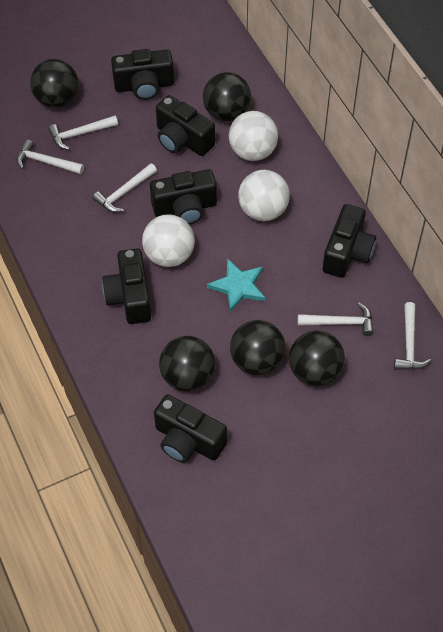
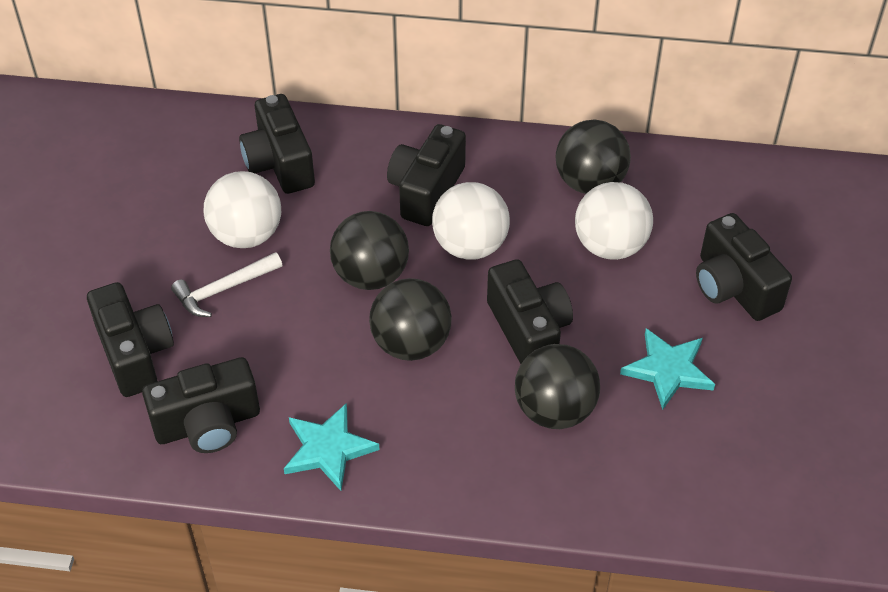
black ball: [30,59,79,108] [159,336,215,392] [203,72,251,121] [230,320,286,376] [289,330,345,386] = 5 -> [330,211,409,290] [369,278,452,361] [515,344,600,429] [555,119,631,194] = 4
turquoise star: [207,258,265,312] = 1 -> [284,403,380,491] [620,329,715,410] = 2
white hammer: [17,139,84,174] [48,116,118,150] [92,163,157,213] [298,303,374,336] [394,302,432,370] = 5 -> [171,252,282,317] = 1

